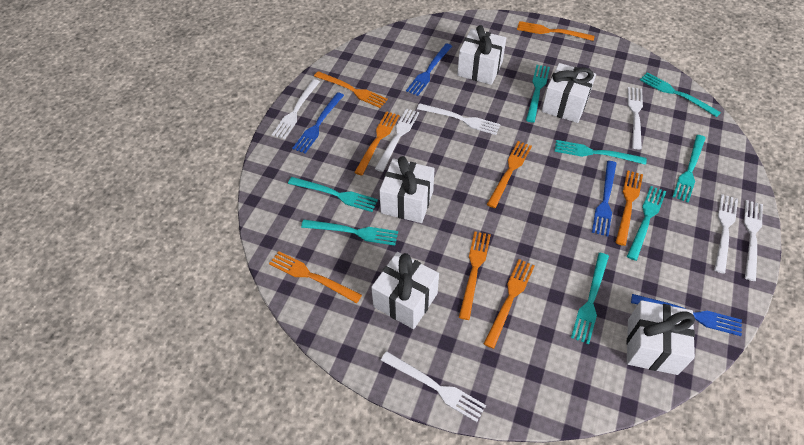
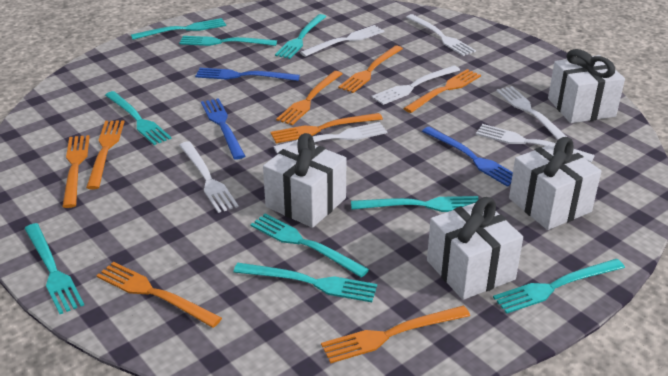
blue fork: [292,92,344,153] [406,43,452,96] [592,161,617,236] [631,294,742,336] = 4 -> [195,68,300,81] [201,98,245,159] [422,127,513,187] = 3
turquoise fork: [288,177,378,212] [301,220,398,245] [526,65,550,123] [554,140,647,165] [571,253,609,344] [627,186,666,261] [640,73,721,117] [673,135,706,202] = 8 -> [24,223,84,314] [105,91,171,145] [131,18,226,40] [179,36,277,46] [234,263,377,302] [250,213,369,278] [275,14,326,59] [351,196,479,212] [493,259,625,314] = 9
white gift: [371,252,439,329] [379,156,434,223] [457,25,506,85] [541,63,596,123] [627,300,695,375] = 5 -> [263,133,347,228] [427,197,523,300] [509,137,601,230] [548,49,625,123] = 4

